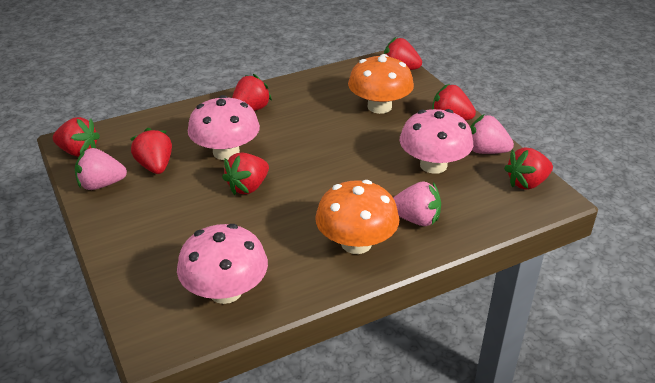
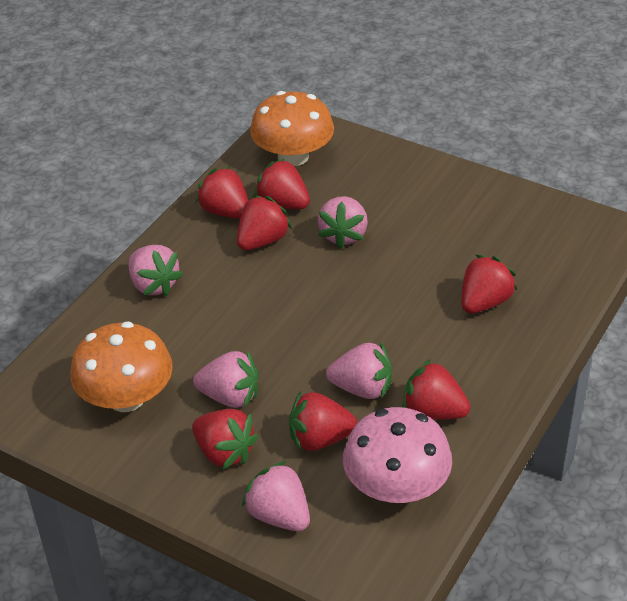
pink mushroom: [177,224,268,304] [188,95,260,160] [400,109,473,174] = 3 -> [343,407,452,503] = 1
pink strawberry: [75,148,127,190] [393,181,441,226] [470,115,514,154] = 3 -> [129,245,183,296] [193,351,259,408] [242,461,310,532] [318,196,368,249] [326,341,392,399] = 5

